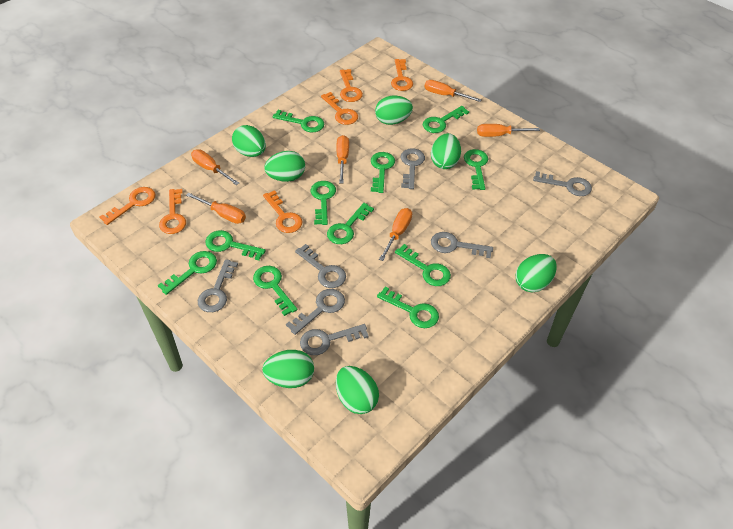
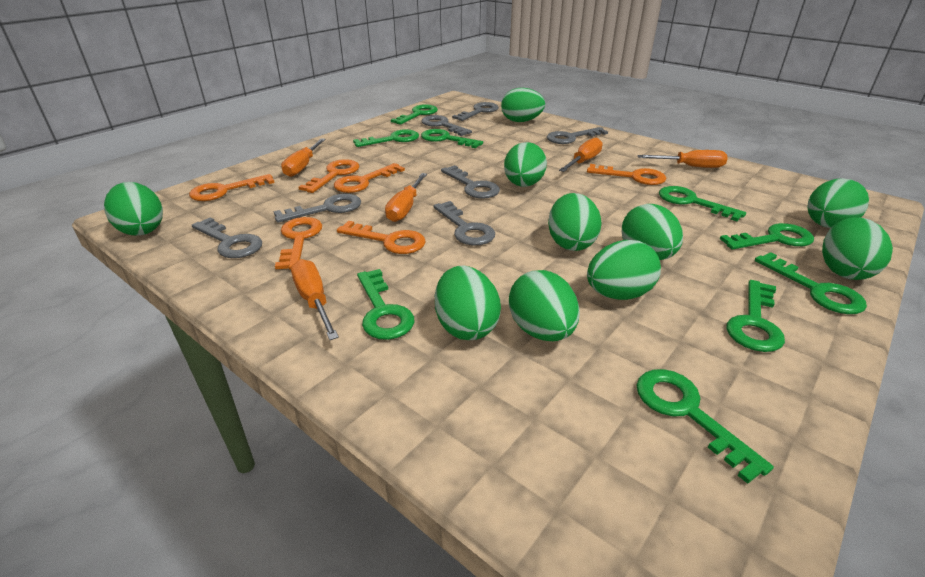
green egg: [232,125,266,157] [262,350,314,388] [264,151,305,182] [336,366,379,414] [375,96,413,125] [431,133,461,169] [516,254,557,292] = 7 -> [104,182,163,236] [435,266,501,340] [501,88,545,122] [504,142,547,187] [509,270,580,341] [548,193,602,251] [587,240,661,300] [622,204,683,260] [807,178,869,228] [822,217,893,280] = 10
green key: [158,251,217,295] [205,230,266,260] [253,266,297,316] [273,110,324,132] [311,181,336,225] [327,203,374,244] [371,152,395,193] [377,287,439,328] [395,244,451,286] [423,106,469,133] [464,149,488,190] = 11 -> [353,129,419,147] [357,269,414,340] [391,104,438,125] [421,129,483,148] [636,369,774,484] [659,186,746,221] [720,223,814,250] [726,280,785,352] [755,252,867,314] = 9
orange screwdriver: [186,193,246,224] [191,149,239,185] [336,135,349,183] [379,208,412,261] [425,80,482,102] [477,124,540,137] = 6 -> [281,138,326,177] [291,259,339,340] [385,173,427,222] [559,137,603,172] [637,150,728,168] = 5

